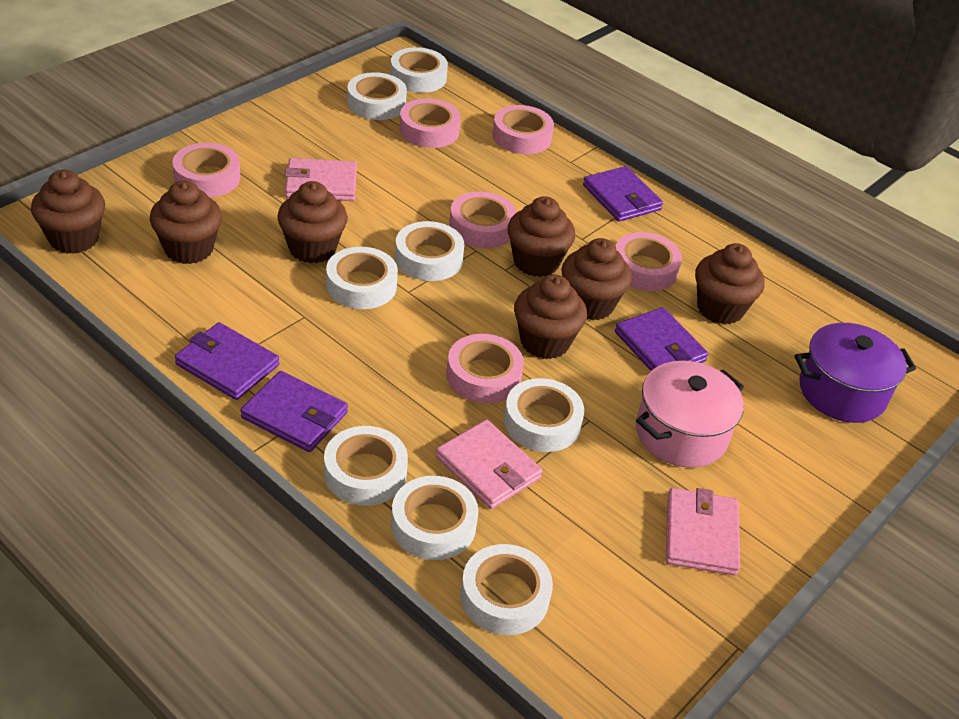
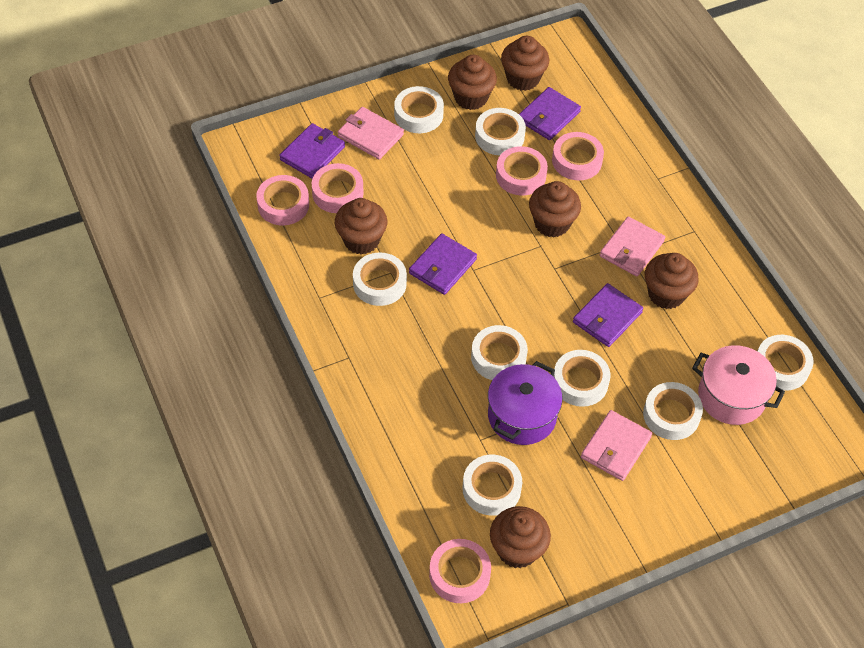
brown cupcake: [31,170,105,254] [150,181,222,264] [277,181,348,263] [508,196,575,277] [514,274,587,359] [562,238,632,321] [695,243,765,325] = 7 -> [335,198,387,255] [448,55,497,110] [490,506,551,568] [501,36,549,91] [529,181,581,238] [645,253,699,309] = 6
pink tape: [172,143,240,197] [399,98,461,148] [446,334,524,403] [449,192,517,248] [492,105,554,154] [616,232,682,291] = 6 -> [256,175,309,225] [312,163,364,213] [429,539,491,603] [496,146,548,196] [552,132,604,180] = 5

